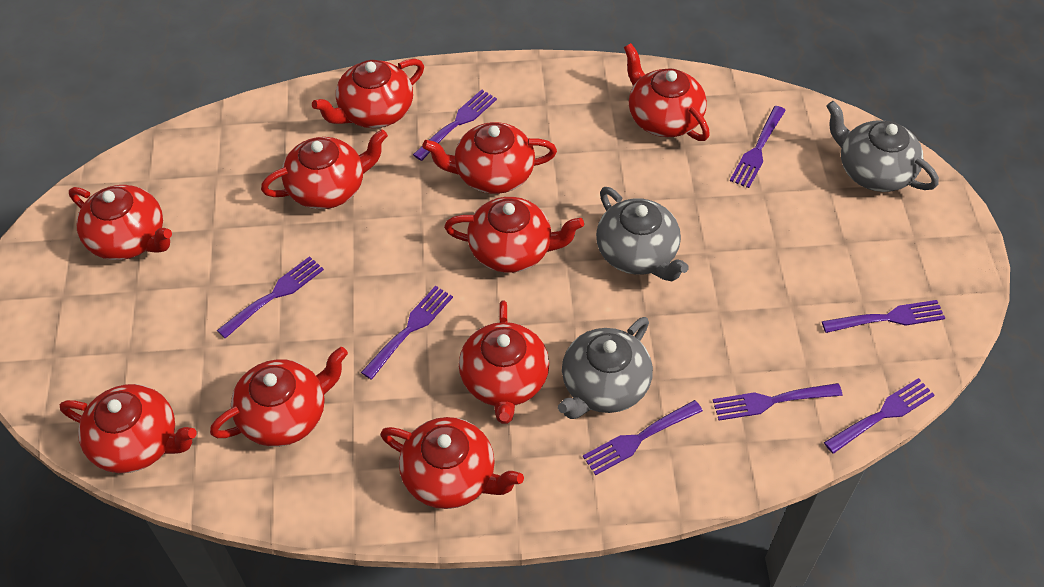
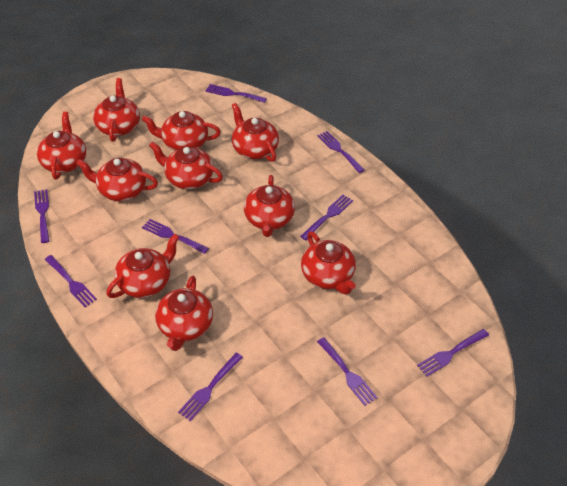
grey teapot: [558,317,653,419] [596,187,689,281] [826,101,939,192] = 3 -> none = 0
purple fork: [217,256,324,339] [361,286,453,380] [413,90,497,161] [583,400,703,476] [713,383,842,421] [730,106,786,188] [822,300,945,333] [824,378,935,454] = 8 -> [34,189,49,243] [44,255,97,307] [142,219,209,254] [178,353,243,421] [206,84,267,103] [300,195,353,240] [317,131,365,173] [317,337,378,406] [417,329,489,377] = 9

